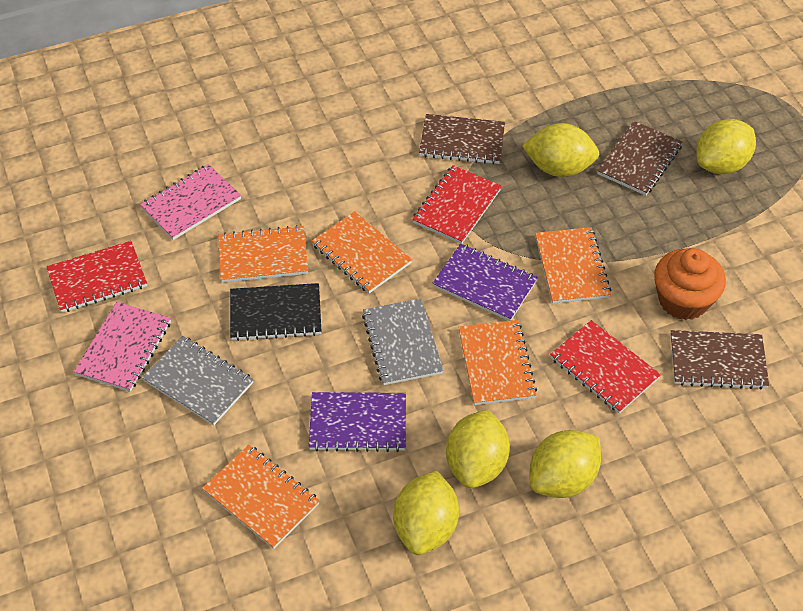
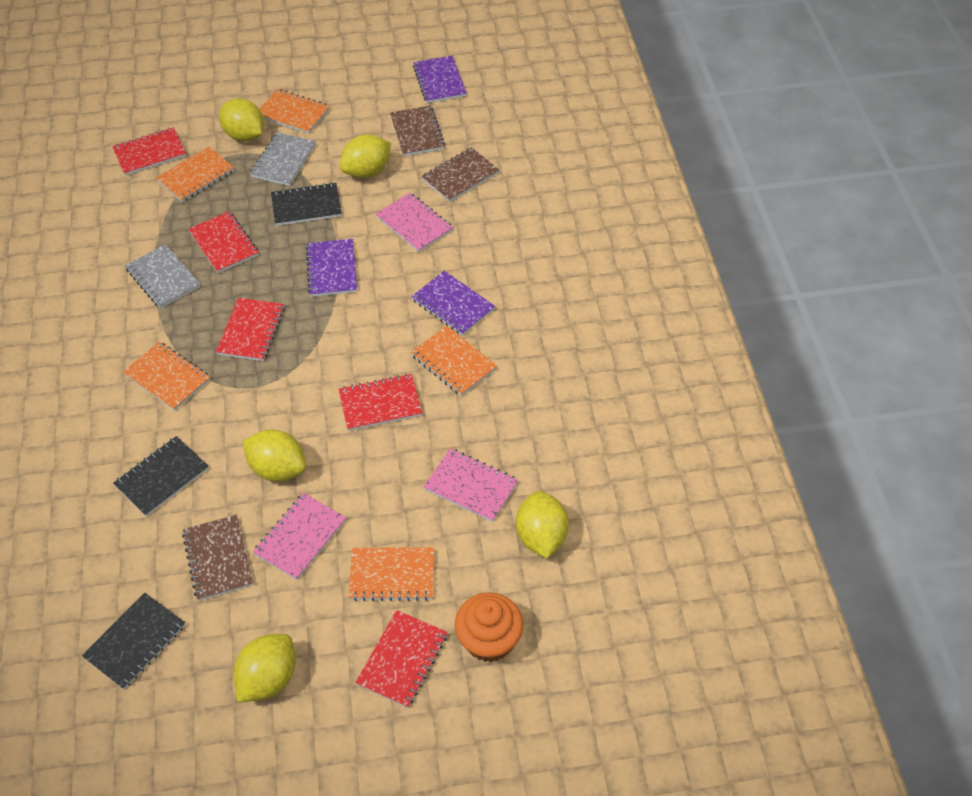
black notebook: [230,283,321,341] = 1 -> [82,592,185,689] [113,436,209,516] [271,182,342,226] = 3
pink notebook: [74,302,171,392] [140,164,241,240] = 2 -> [253,493,346,580] [376,193,453,252] [424,448,519,522] = 3
purple notebook: [309,392,406,452] [432,244,538,321] = 2 -> [306,239,357,297] [411,271,495,336] [413,56,467,103] = 3
red notebook: [46,241,147,313] [412,165,502,244] [550,320,661,413] = 3 -> [112,127,186,176] [188,211,259,273] [216,298,284,361] [339,374,422,431] [355,610,448,708] = 5

